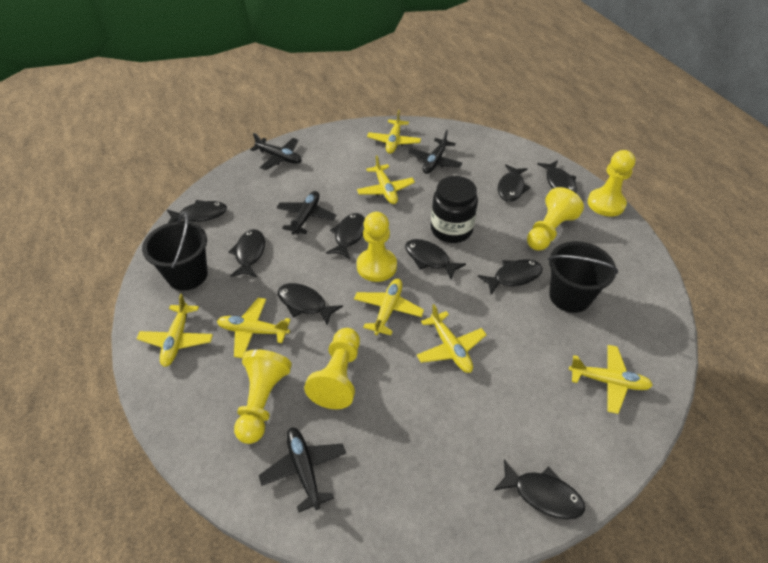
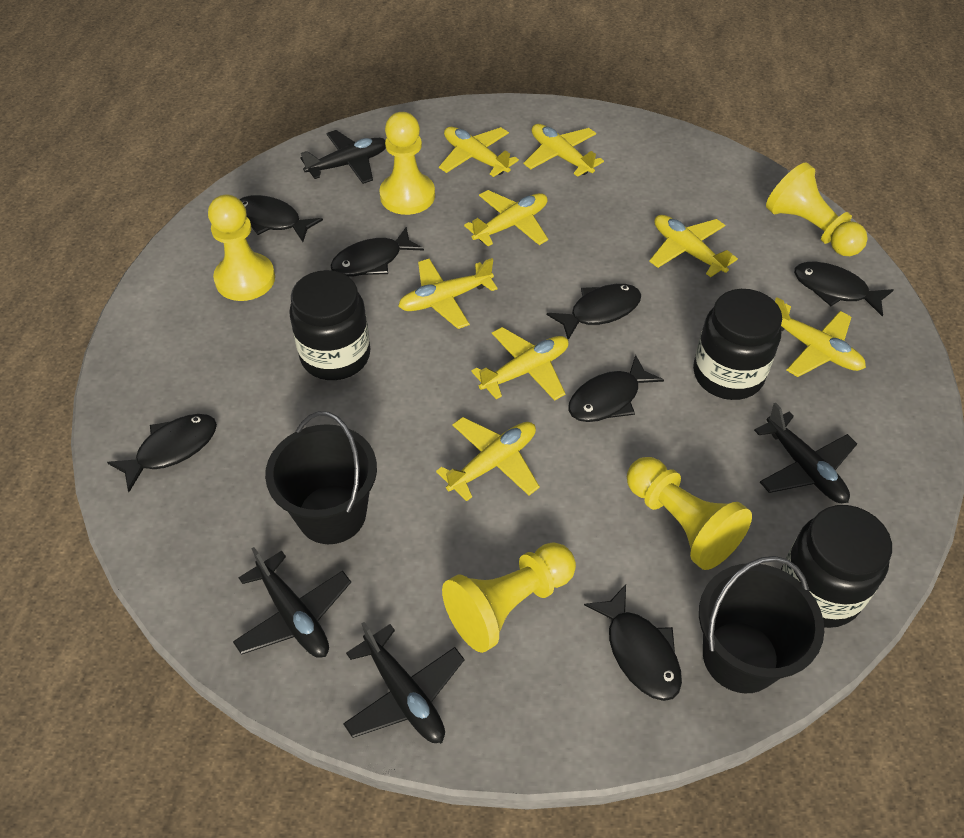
black fish: [167,200,227,223] [229,229,265,277] [278,283,343,325] [326,213,365,259] [405,239,466,280] [478,259,543,295] [494,459,585,519] [498,164,531,202] [537,160,577,193] = 9 -> [107,414,217,492] [240,195,323,242] [330,227,424,276] [547,284,641,340] [569,355,664,422] [584,584,682,701] [794,262,893,316] = 7
black jar: [431,176,478,243] = 1 -> [289,270,370,380] [693,289,782,400] [780,505,892,628] = 3
yellow plane: [137,294,213,367] [217,298,291,358] [354,279,424,335] [357,155,415,204] [367,110,421,154] [417,304,487,373] [569,345,653,414] = 7 -> [398,258,498,329] [436,417,540,501] [439,127,519,177] [464,190,548,246] [471,327,569,401] [523,124,604,177] [649,215,738,277] [775,297,866,377] = 8

